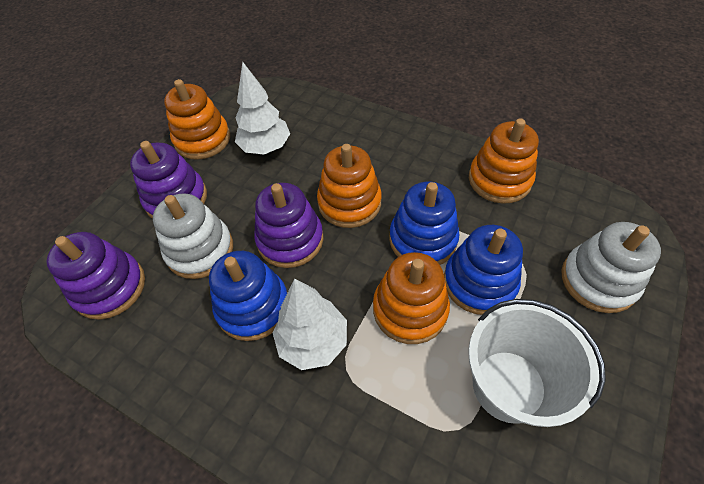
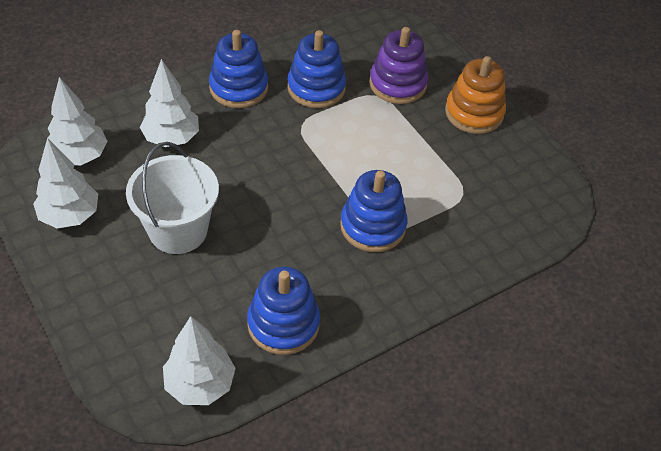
blue stacking toy: [209,251,287,341] [389,182,460,265] [444,225,523,315] = 3 -> [209,30,268,108] [247,267,320,355] [287,30,346,108] [340,170,407,252] = 4
orange stacking toy: [164,79,230,160] [317,144,382,228] [373,252,450,344] [469,118,539,204] = 4 -> [445,56,506,134] = 1
purple stacking toy: [46,232,145,320] [130,141,207,219] [254,183,324,268] = 3 -> [369,27,428,104] = 1
white stacking toy: [153,194,233,279] [561,222,661,313] = 2 -> none = 0
white tree: [235,62,290,154] [273,279,347,370] = 2 -> [33,138,98,228] [47,77,108,165] [140,59,199,147] [163,316,236,405] = 4

